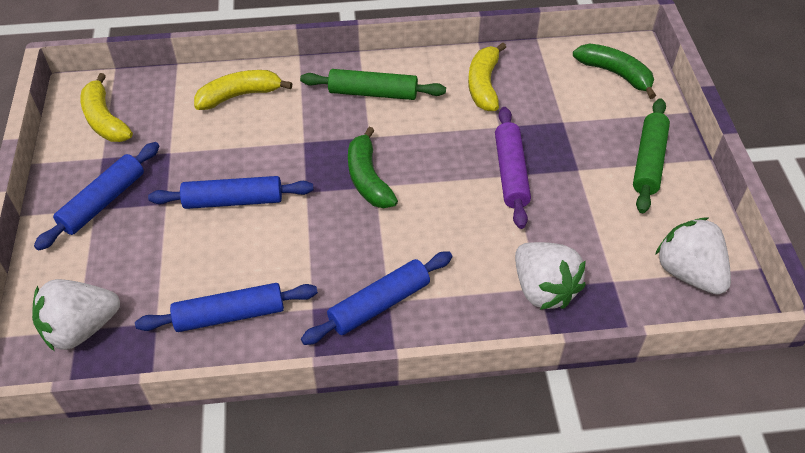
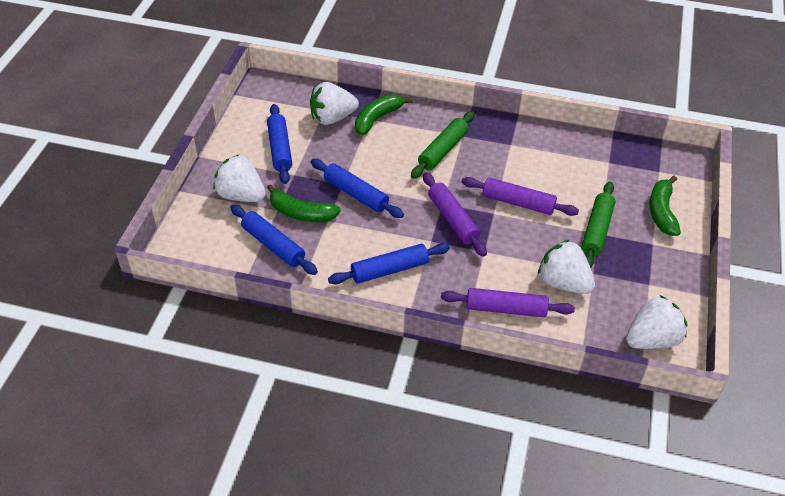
green banana: [348,127,398,208] [573,44,656,99] = 2 -> [267,184,341,222] [355,94,413,135] [649,176,681,236] = 3
purple rolling pin: [495,107,531,229] = 1 -> [423,173,487,257] [441,288,575,317] [462,177,579,216] = 3
white strawberry: [32,279,120,351] [515,242,586,310] [655,218,731,295] = 3 -> [213,155,266,202] [310,82,359,125] [538,240,595,294] [626,295,688,349] = 4
yellow banana: [80,73,133,142] [194,70,293,110] [468,42,506,111] = 3 -> none = 0

